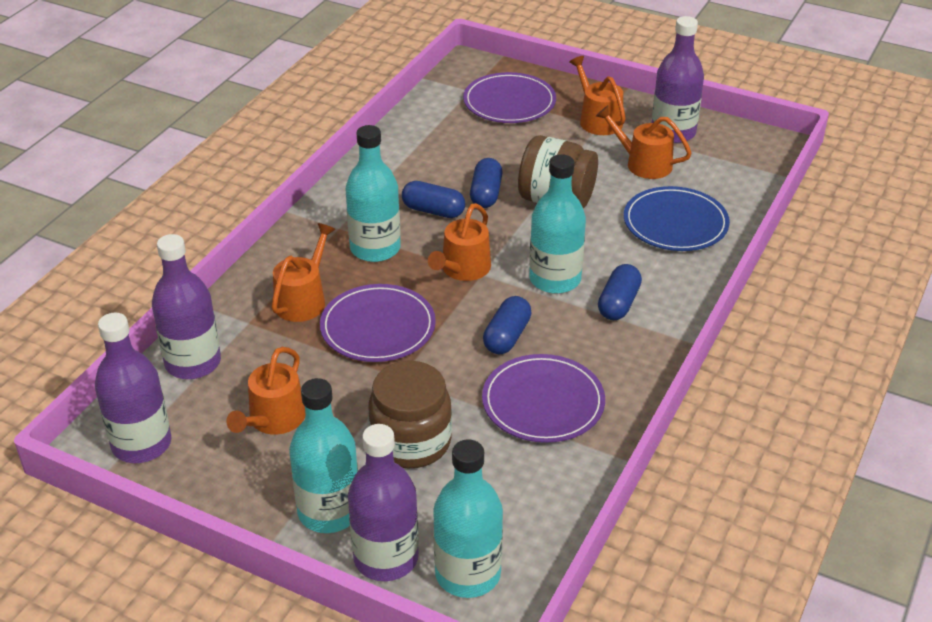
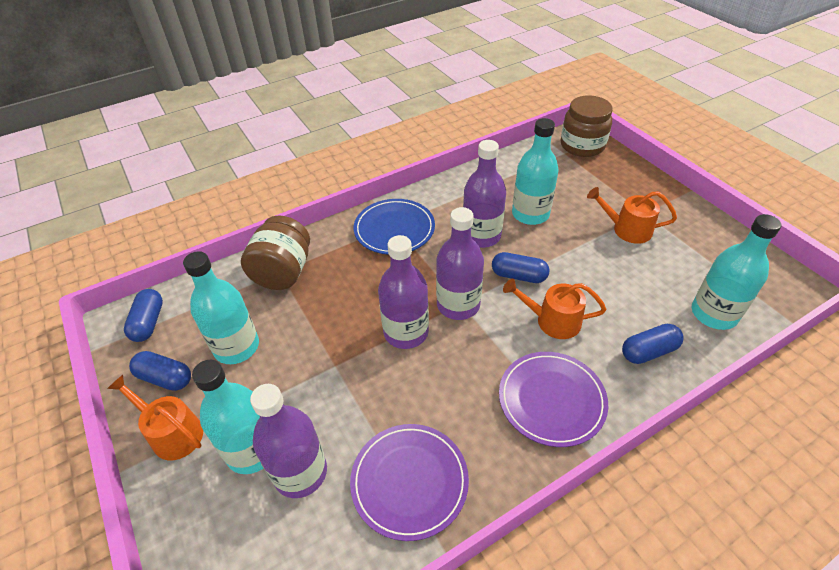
orange watering can: [226,347,305,435] [272,223,336,322] [428,203,491,281] [569,56,626,135] [596,105,692,179] = 5 -> [107,375,203,460] [503,279,606,339] [587,187,677,244] = 3
purple plate: [320,284,436,362] [463,72,556,123] [482,354,605,443] = 3 -> [350,424,469,541] [499,352,608,447] = 2

